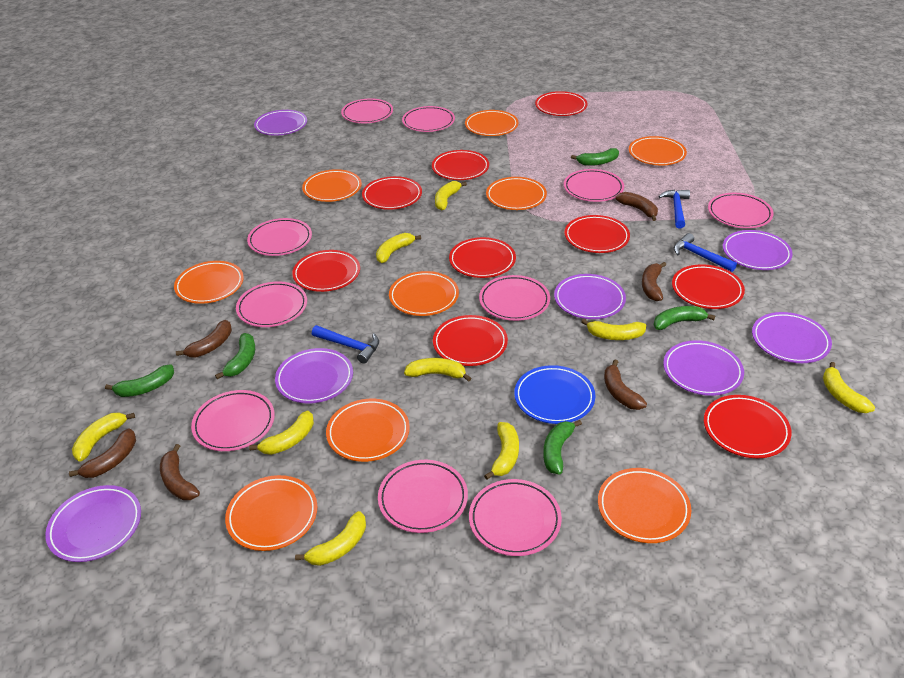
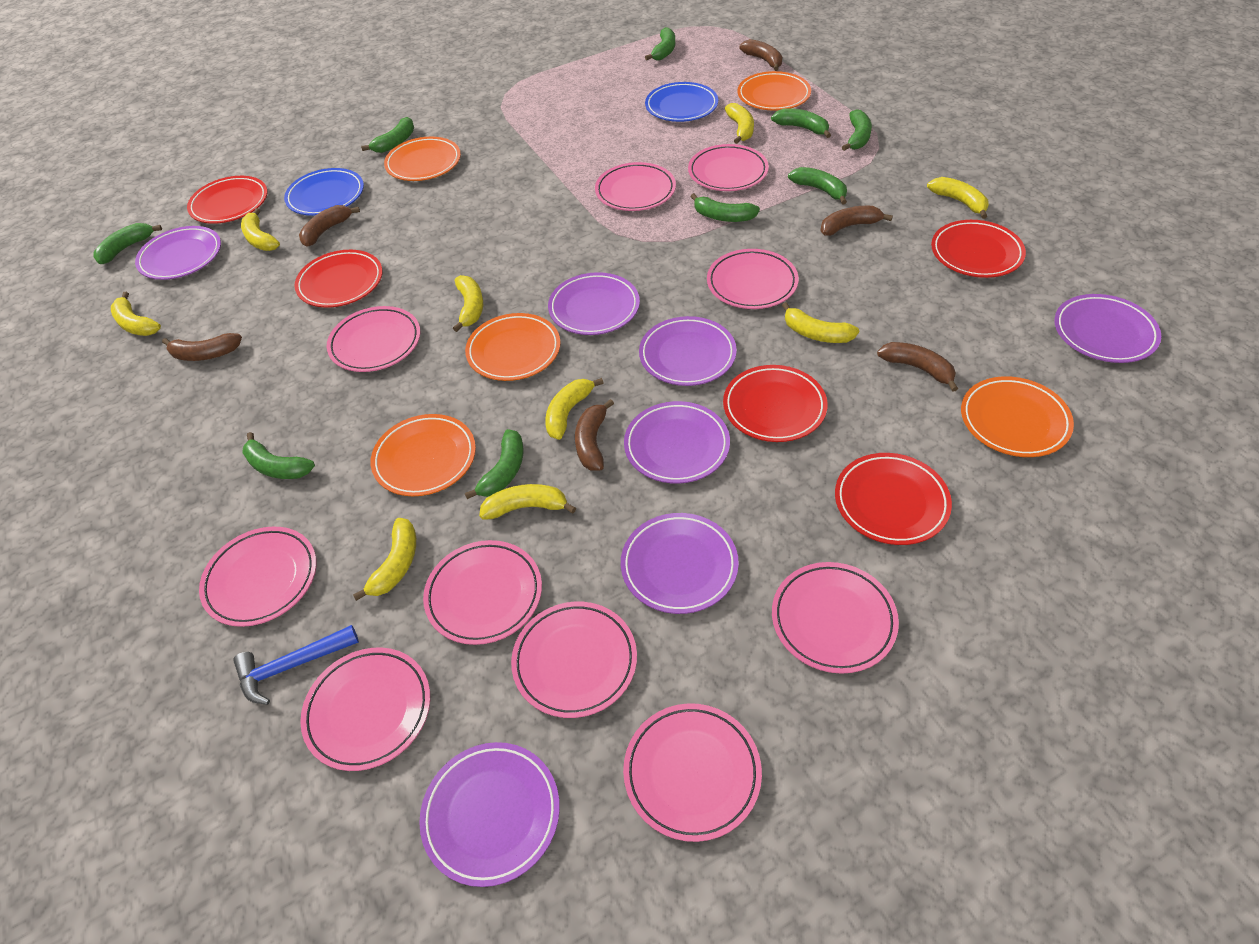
blue hammer: [312,325,379,364] [658,190,690,228] [674,233,737,272] = 3 -> [233,625,359,705] = 1
blue plate: [514,365,595,424] = 1 -> [284,168,364,216] [645,82,718,122] = 2
green banana: [105,364,174,397] [215,333,255,379] [543,420,582,475] [571,148,619,166] [654,306,715,330] = 5 -> [93,223,162,264] [242,432,315,479] [361,117,414,153] [465,429,524,499] [645,27,675,60] [690,193,760,222] [771,108,831,138] [788,167,847,205] [842,109,872,151] = 9
orange plate: [174,261,244,304] [225,475,317,551] [302,169,362,202] [326,399,410,462] [389,271,459,316] [465,110,518,136] [486,177,547,210] [598,468,691,543] [629,136,687,165] = 9 -> [371,414,476,496] [384,137,461,181] [465,313,561,381] [737,71,811,111] [961,376,1074,457] = 5
red plate: [292,250,360,292] [362,176,422,210] [432,150,489,180] [433,315,508,366] [449,237,516,278] [535,91,587,116] [564,215,630,253] [672,264,745,309] [704,395,792,458] = 9 -> [187,176,267,224] [294,250,383,308] [723,365,828,442] [835,453,952,545] [931,220,1026,278] = 5

